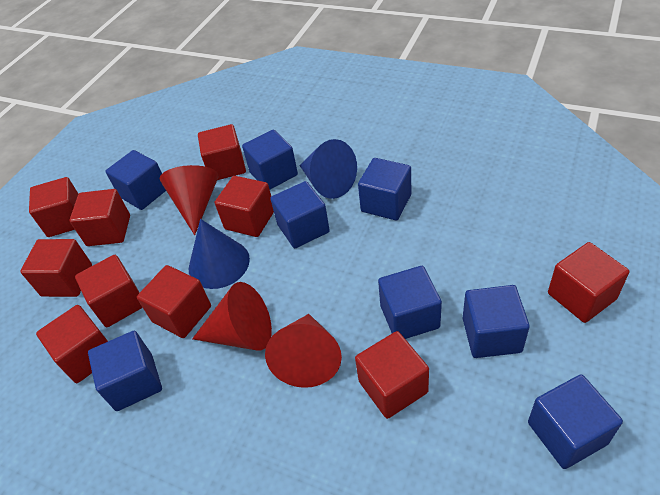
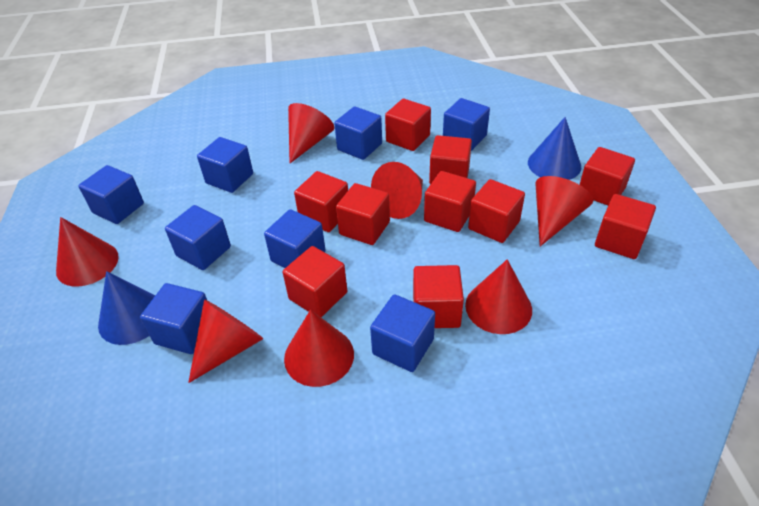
red cone: [160,165,218,235] [192,282,272,350] [265,314,342,388] = 3 -> [56,217,119,287] [188,299,263,383] [284,310,354,387] [288,103,334,163] [371,162,423,219] [465,259,532,334] [536,176,593,246] = 7

